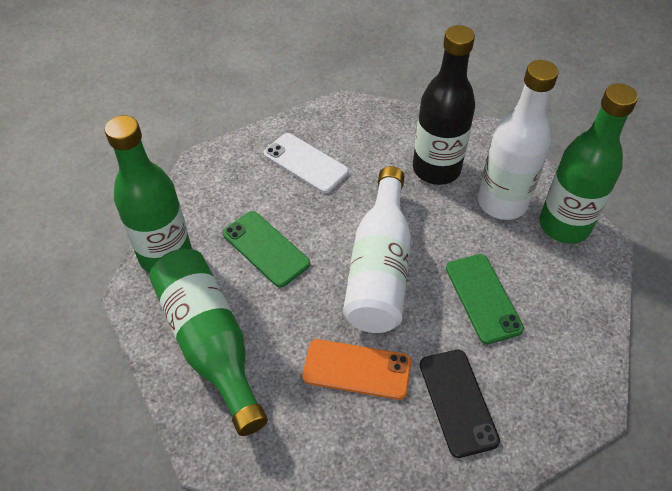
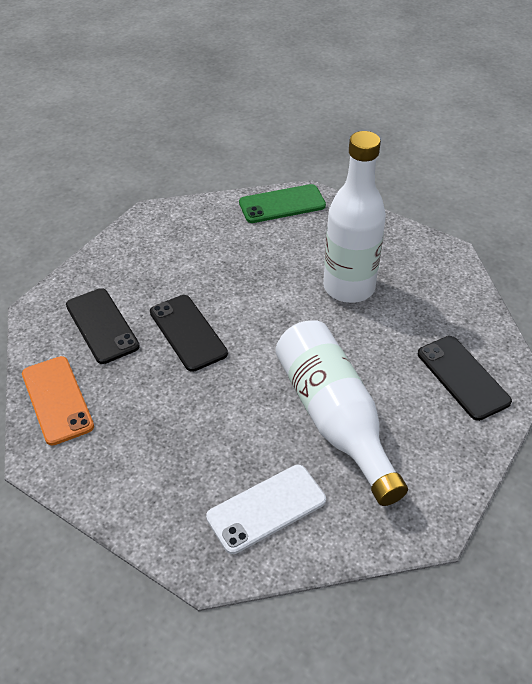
black bottle: [413,25,475,185] = 1 -> none = 0
black phone: [420,350,500,458] = 1 -> [66,288,140,364] [150,295,228,372] [418,336,512,421] = 3
green bottle: [105,115,192,273] [149,249,268,436] [539,84,638,244] = 3 -> none = 0
green phone: [223,211,310,288] [446,254,524,344] = 2 -> [239,184,326,223] = 1

